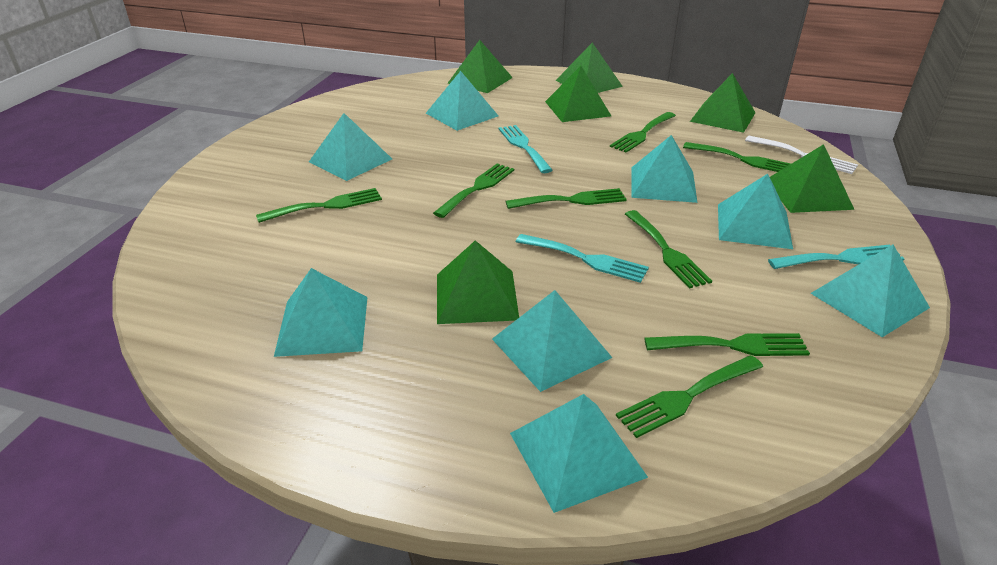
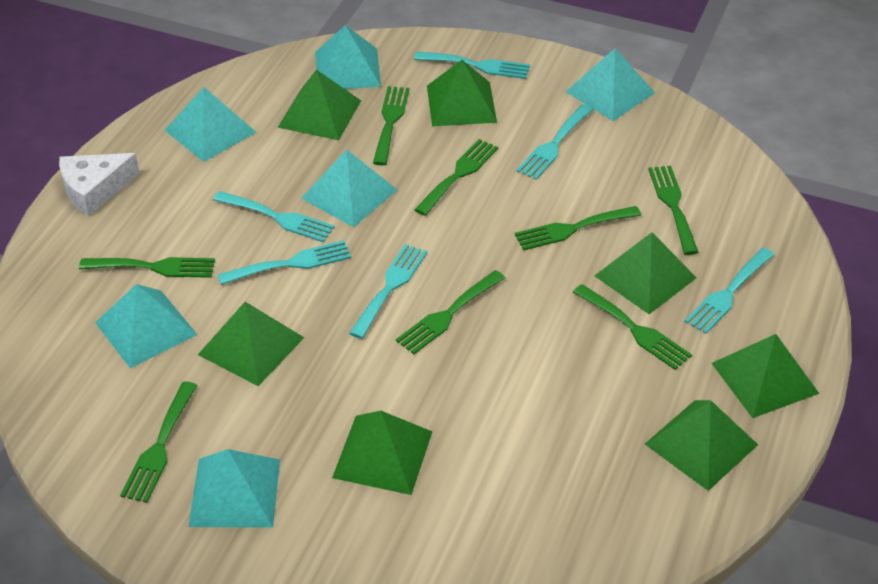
green pyramid: [437,241,519,324] [447,40,513,93] [545,66,611,122] [556,42,623,93] [690,73,756,133] [770,144,855,213] = 6 -> [198,302,304,386] [278,69,361,140] [332,411,433,495] [427,60,497,126] [594,232,697,314] [645,400,758,491] [711,334,819,418] = 7
turquoise fork: [498,125,553,173] [516,234,649,283] [768,245,905,269] = 3 -> [213,191,335,242] [218,240,351,285] [349,244,427,339] [414,51,530,79] [516,104,593,180] [685,248,775,334] = 6
turquoise pyramid: [274,268,367,357] [309,113,392,181] [426,71,498,131] [492,290,612,392] [510,394,648,513] [632,135,698,203] [718,174,793,249] [810,244,930,337] = 8 -> [95,284,197,368] [165,87,256,162] [188,449,280,528] [301,149,397,227] [315,25,381,89] [565,48,655,121] = 6
white cheese: none = 0 -> [59,153,140,216] = 1
white fork: [745,136,858,174] = 1 -> none = 0

